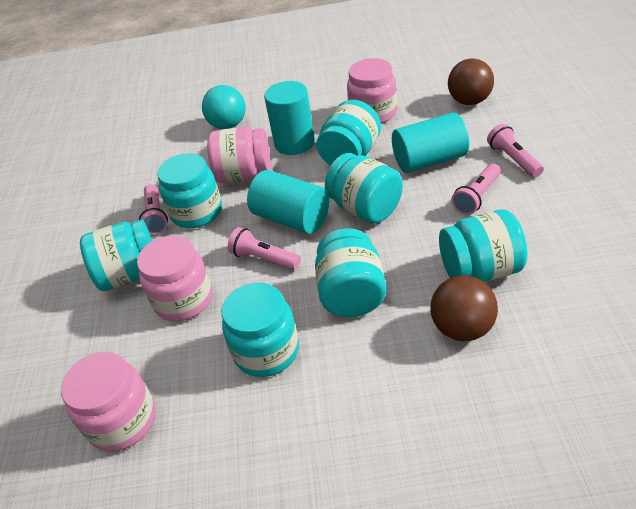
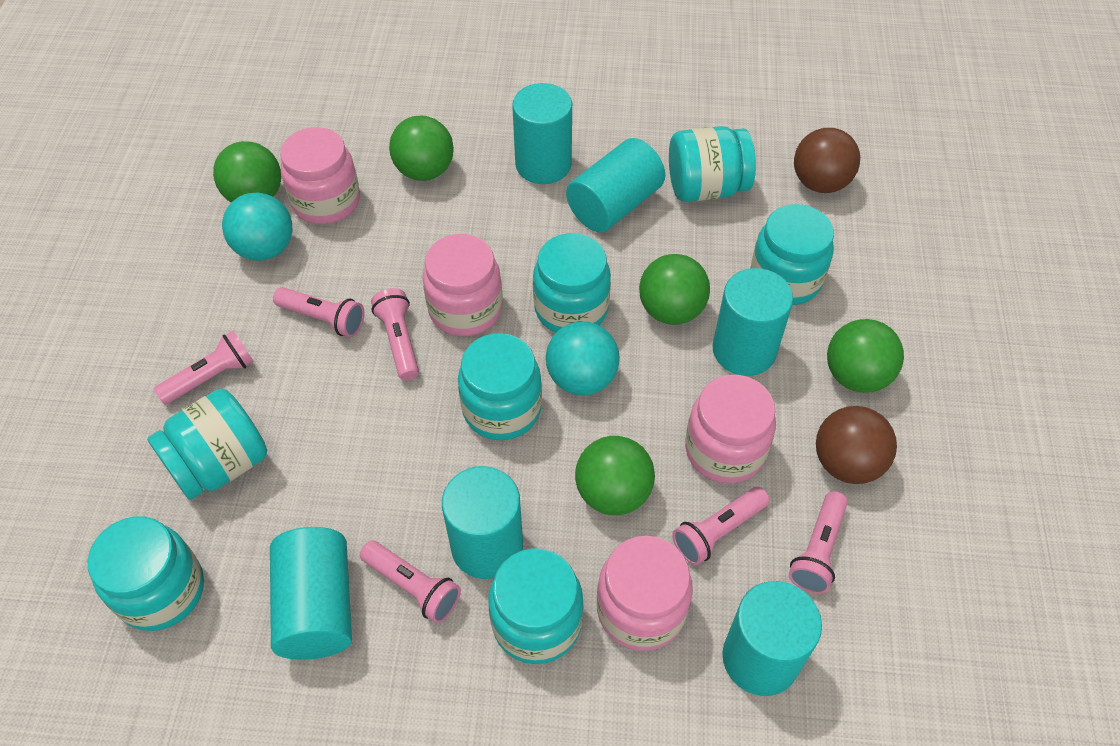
green ball: none = 0 -> [213,141,281,203] [389,116,454,181] [575,436,655,515] [639,254,710,325] [827,319,904,393] = 5
pink flashlight: [139,184,168,235] [228,227,301,270] [452,163,501,215] [487,124,544,178] = 4 -> [154,331,254,405] [273,287,365,337] [360,540,461,623] [371,288,419,380] [672,487,770,565] [788,491,848,594] = 6
turquoise ball: [202,85,246,129] = 1 -> [222,192,292,261] [546,322,620,395] = 2
turquoise cylinder: [247,170,329,234] [264,81,315,155] [392,112,469,173] = 3 -> [270,527,352,660] [442,466,523,579] [512,83,572,184] [566,138,665,232] [713,268,793,376] [722,581,822,696] = 6

